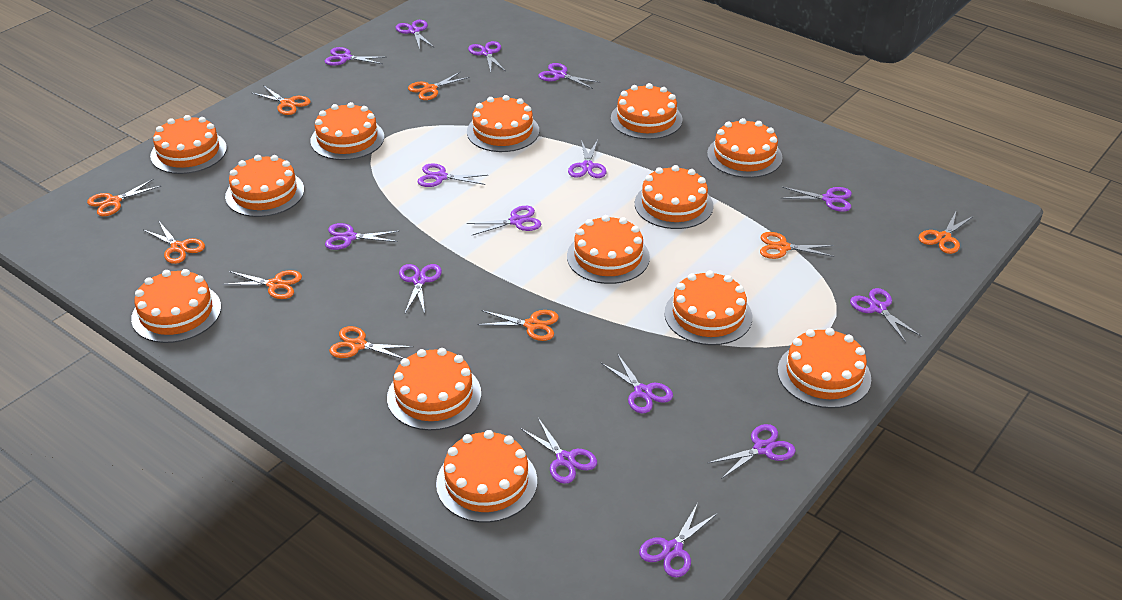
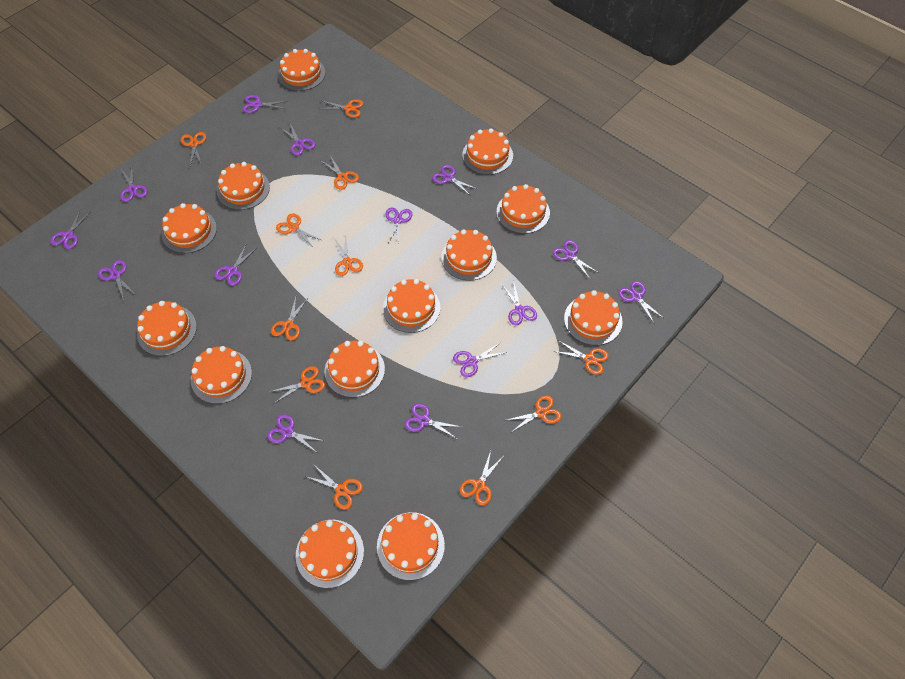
orange scissors: [87,179,161,216] [144,222,205,264] [222,270,302,299] [252,85,311,115] [329,326,414,359] [408,71,470,100] [477,310,559,341] [760,232,834,259] [919,212,974,254] = 9 -> [181,132,206,166] [269,366,325,404] [271,297,308,341] [276,213,321,247] [307,465,363,510] [321,99,363,118] [321,155,359,190] [334,237,363,276] [460,451,503,506] [507,395,562,433] [553,340,609,375] = 11
purple scissors: [325,47,386,66] [325,223,399,250] [396,20,434,49] [399,264,442,314] [417,163,488,187] [467,206,541,235] [468,41,505,72] [520,418,597,484] [538,63,601,89] [568,140,606,178] [601,353,673,413] [639,503,718,577] [708,424,796,479] [781,187,852,212] [850,288,921,342] = 15 -> [51,210,90,249] [98,260,136,300] [120,166,147,202] [215,245,255,286] [243,95,287,113] [267,414,324,452] [281,124,315,155] [386,208,412,245] [405,403,462,439] [432,165,477,196] [453,342,507,377] [502,283,537,325] [553,240,599,279] [618,281,665,325] = 14

